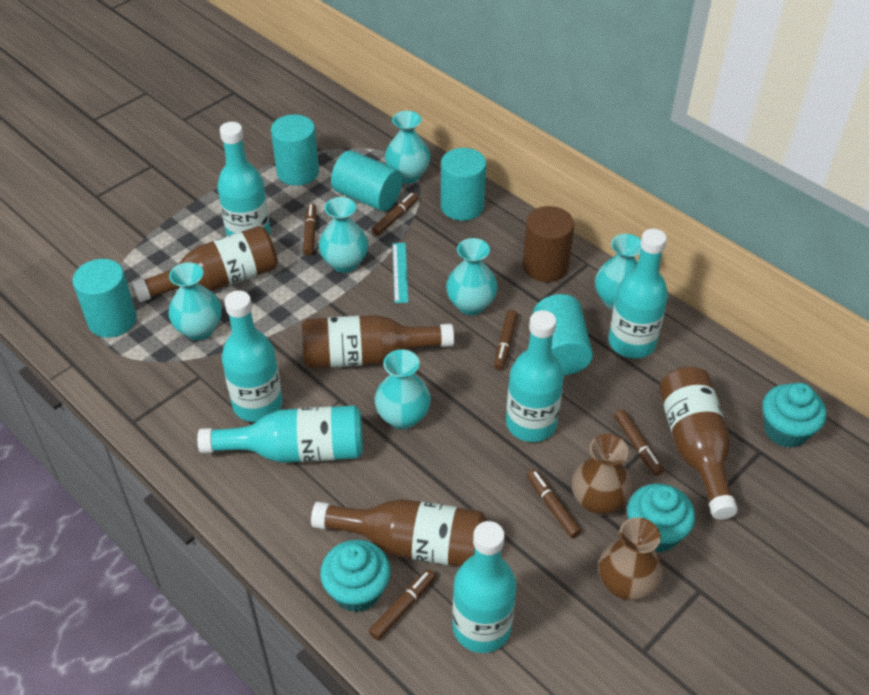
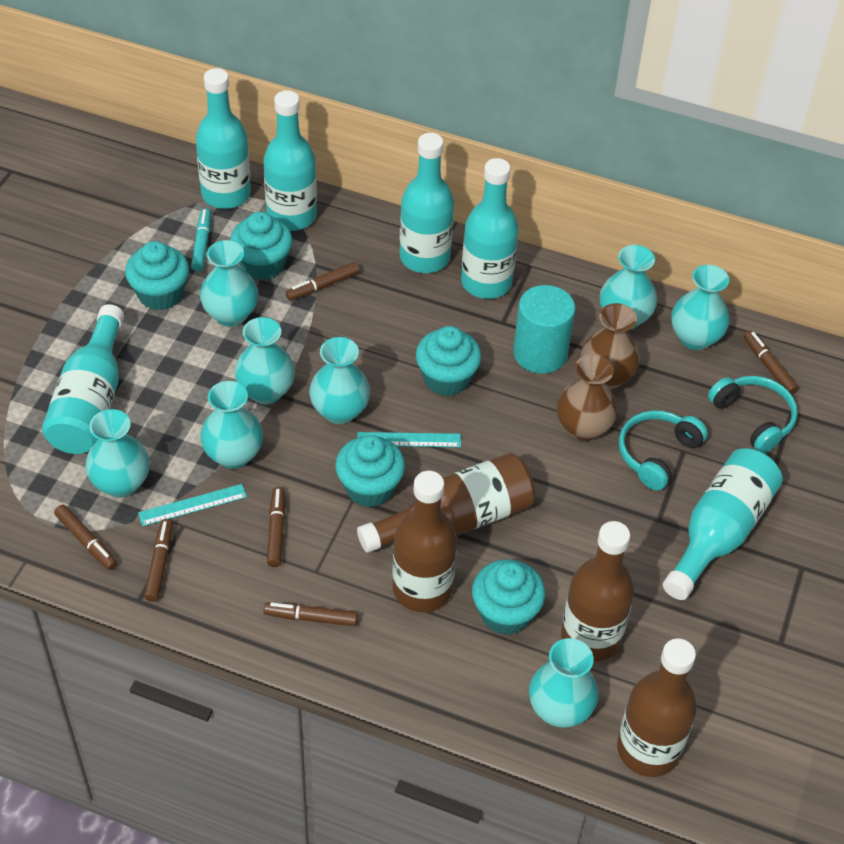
brown cylinder: [523,206,574,282] = 1 -> none = 0
turquoise cupcake: [320,540,391,612] [627,483,695,553] [762,383,826,448] = 3 -> [125,241,189,310] [230,212,292,280] [335,435,405,507] [416,326,481,396] [472,559,545,635] = 5
turquoise cylinder: [73,259,137,338] [271,114,319,186] [331,150,403,211] [441,148,486,221] [533,294,593,375] = 5 -> [513,285,575,374] = 1
turquoise headphones: none = 0 -> [619,411,708,491] [708,376,798,453] = 2
turquoise marker: none = 0 -> [191,209,211,271] = 1
turquoise ruler: [393,243,408,303] = 1 -> [138,484,247,526] [357,432,461,447] = 2
turquoise vase: [169,262,222,340] [319,197,368,273] [374,349,431,430] [385,111,430,184] [446,238,498,315] [595,234,641,310] = 6 -> [85,409,150,498] [200,240,258,327] [200,381,263,469] [234,317,295,404] [309,337,370,424] [529,638,599,728] [600,245,657,330] [671,265,730,350] = 8

